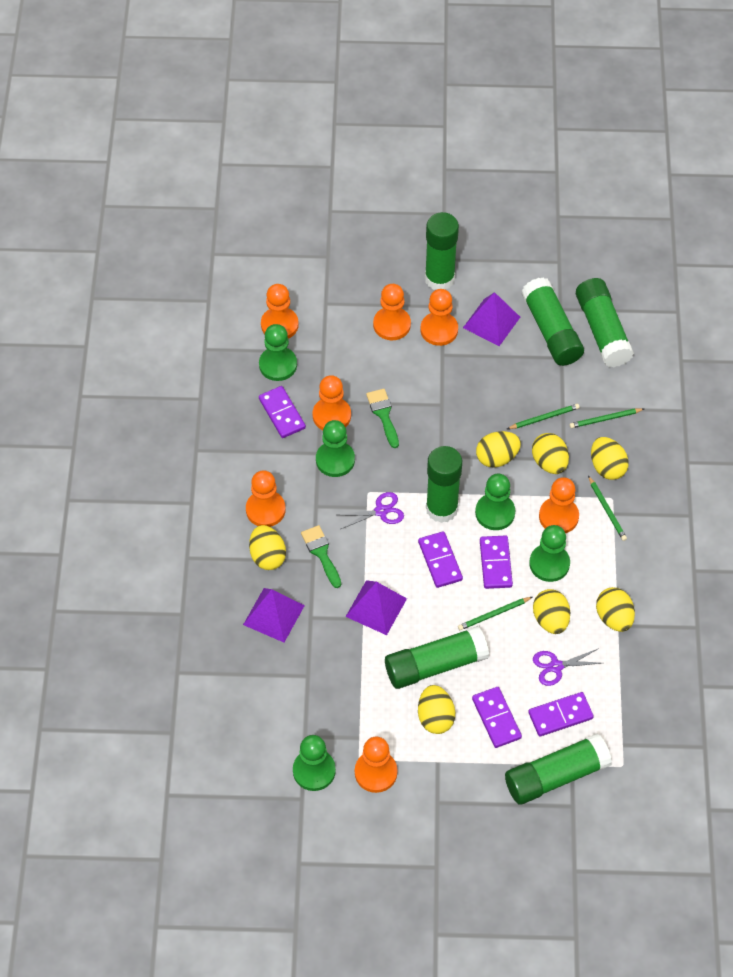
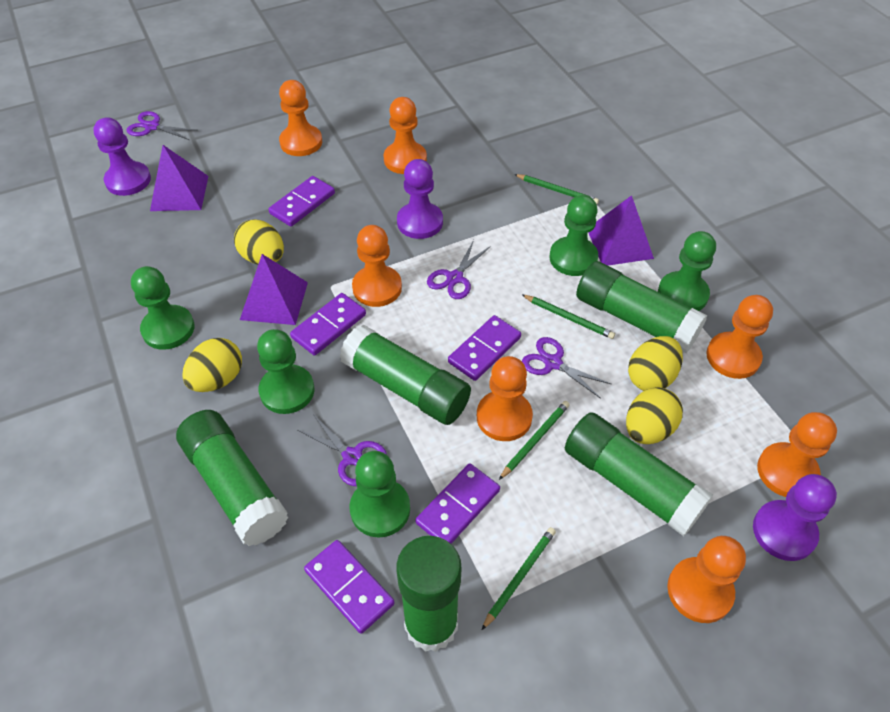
green brush: [301,525,341,588] [366,389,399,448] = 2 -> none = 0
green glue stick: [385,626,489,689] [425,212,459,290] [426,446,462,523] [505,733,612,805] [521,277,584,366] [576,278,634,367] = 6 -> [176,410,289,546] [339,324,471,425] [396,536,461,652] [565,412,713,536] [576,261,707,353] = 5
purple pawn: none = 0 -> [93,117,151,196] [397,159,443,239] [753,474,837,561] = 3
purple scissors: [338,492,404,529] [533,648,602,686] = 2 -> [127,111,198,140] [298,414,387,486] [427,240,491,299] [522,337,611,399] = 4
yellow egg: [249,525,286,570] [418,685,455,734] [476,431,521,468] [532,433,569,474] [533,589,570,634] [591,437,629,480] [596,587,635,632] = 7 -> [182,338,242,392] [234,219,284,264] [626,387,683,444] [628,336,683,391] = 4

